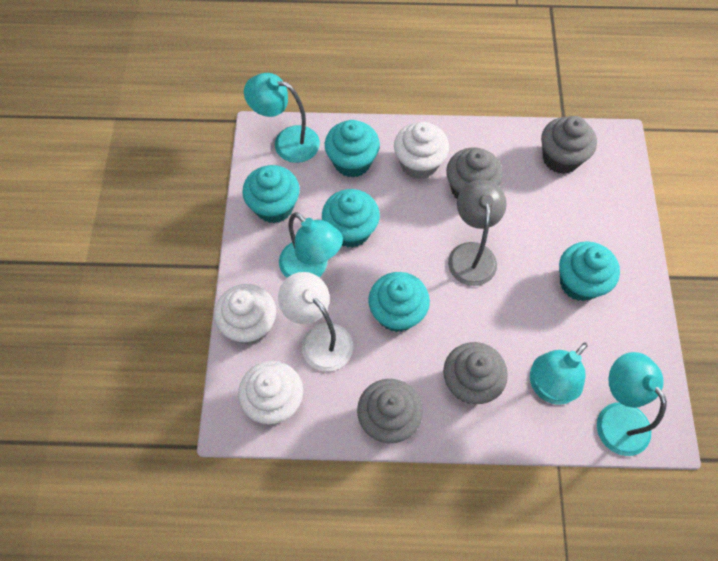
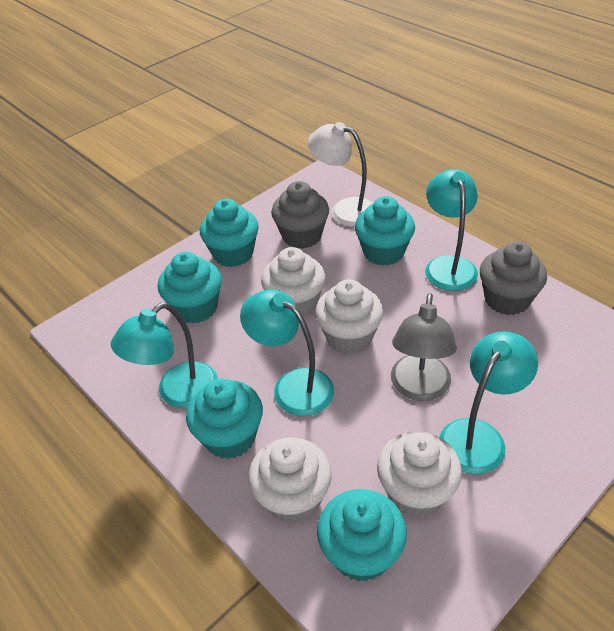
grey cupcake: [357,379,423,443] [443,342,508,404] [446,148,503,199] [541,116,597,174] = 4 -> [271,181,329,249] [480,241,547,315] = 2
white cupcake: [214,284,276,344] [238,361,303,424] [394,121,449,179] = 3 -> [248,437,332,524] [261,247,326,317] [315,279,383,354] [377,431,462,518] = 4

